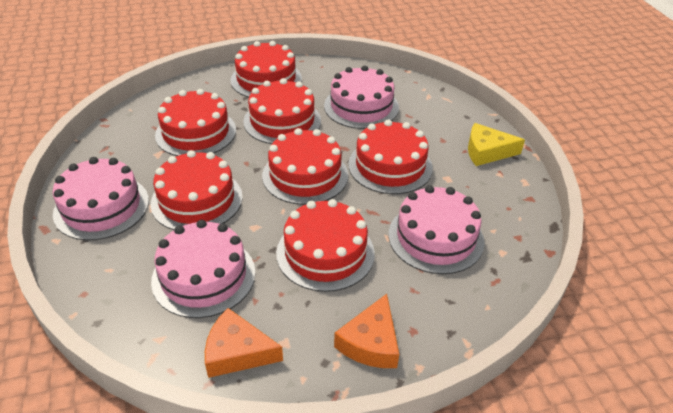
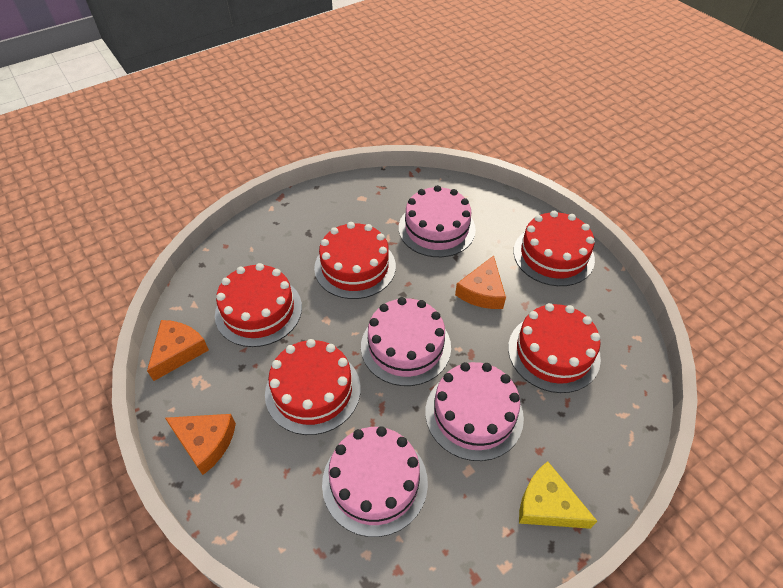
orange cheese: [205,308,283,378] [334,294,399,368] = 2 -> [147,320,209,381] [165,414,236,475] [455,255,506,309] = 3
red cake: [150,150,243,230] [155,89,236,156] [231,41,302,97] [243,78,321,144] [262,128,348,205] [276,199,375,292] [348,120,433,194] = 7 -> [215,263,302,347] [265,339,361,435] [314,222,396,299] [508,303,601,393] [514,211,595,286] = 5

